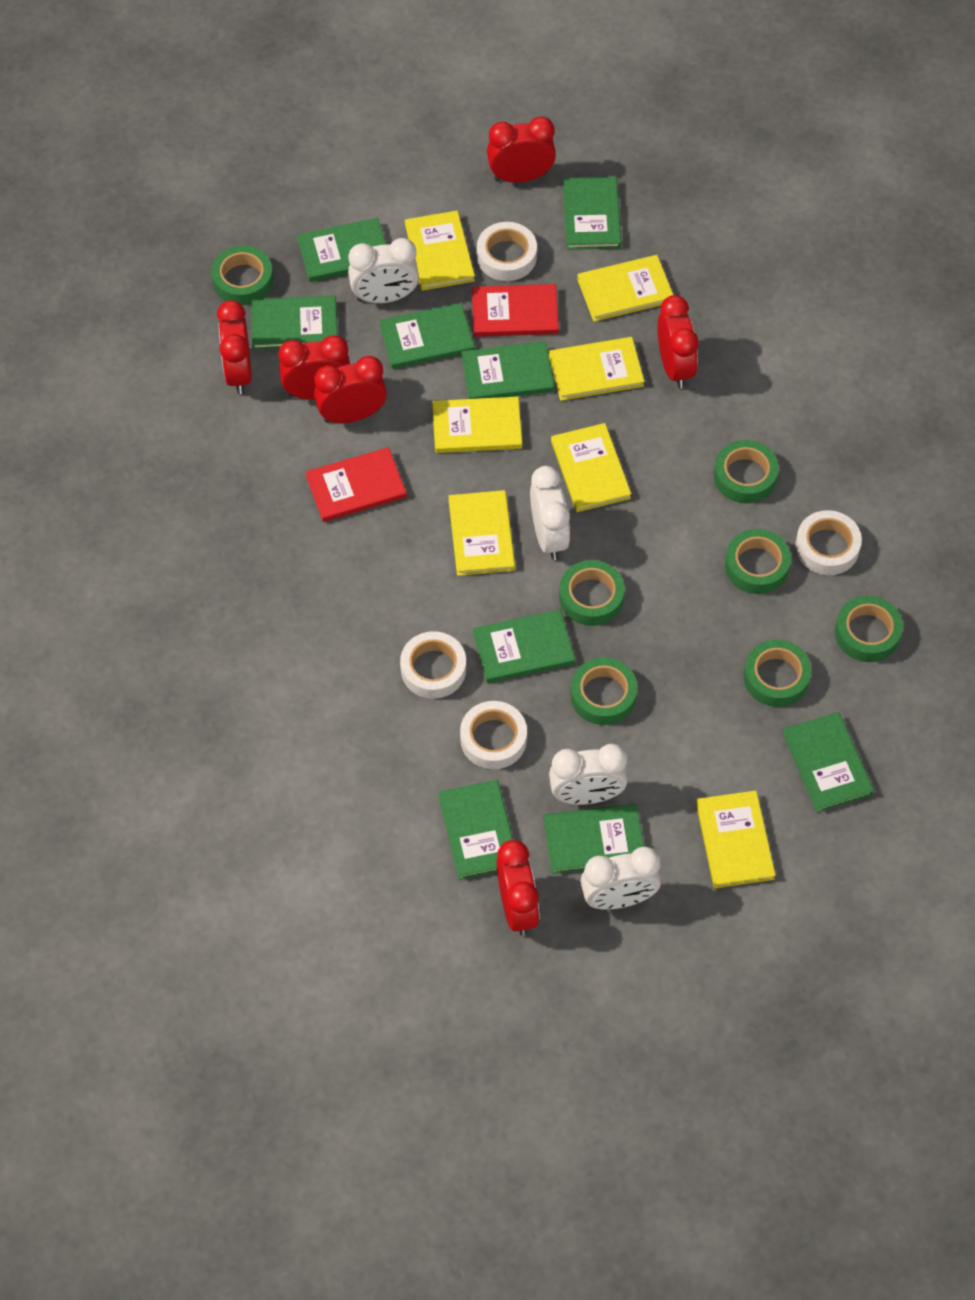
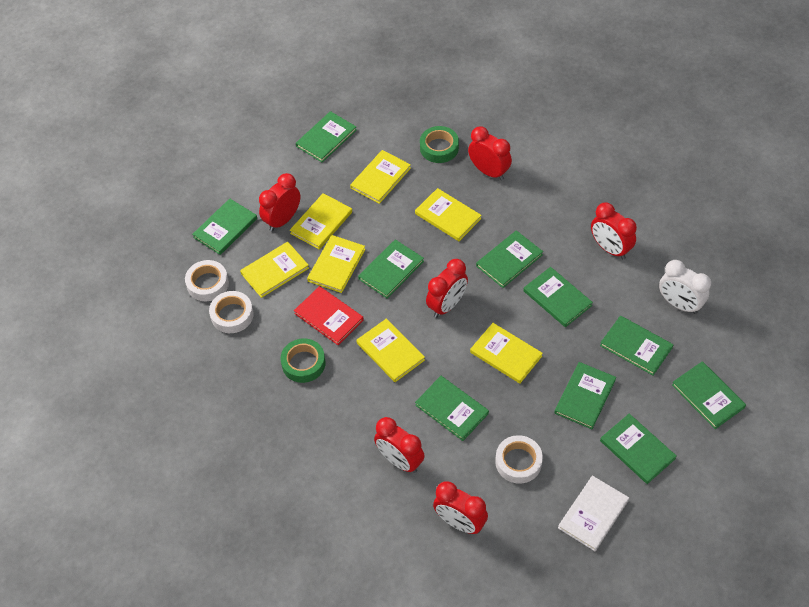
green book: [251,296,338,350] [297,218,386,282] [379,303,475,369] [438,780,513,880] [461,341,554,399] [473,610,575,683] [543,804,644,874] [563,177,621,250] [783,712,874,813] = 9 -> [192,198,257,255] [296,111,357,163] [358,239,424,298] [415,376,489,441] [476,230,543,288] [523,267,593,327] [554,362,616,429] [600,315,673,375] [600,413,676,484] [672,361,746,429] = 10
green tape: [211,246,273,305] [559,560,625,626] [571,657,637,725] [714,440,779,503] [725,529,791,594] [744,640,811,707] [835,596,903,662] = 7 -> [281,338,326,383] [420,126,459,163] = 2
red book: [306,447,407,522] [472,284,559,337] = 2 -> [294,286,364,345] = 1
white book: none = 0 -> [558,476,629,551] = 1
white clock: [348,238,419,303] [530,466,570,560] [549,744,628,805] [580,846,661,909] = 4 -> [659,260,711,314] = 1
white tape: [400,631,466,699] [460,701,527,769] [477,222,537,281] [795,510,862,575] = 4 -> [185,260,229,301] [209,291,254,333] [495,435,543,484] = 3

